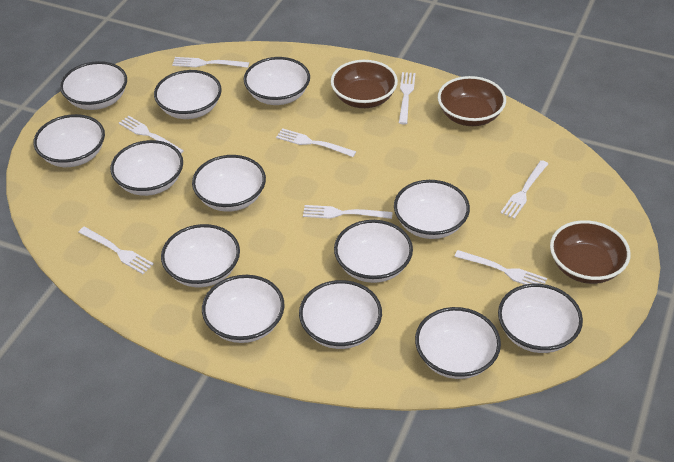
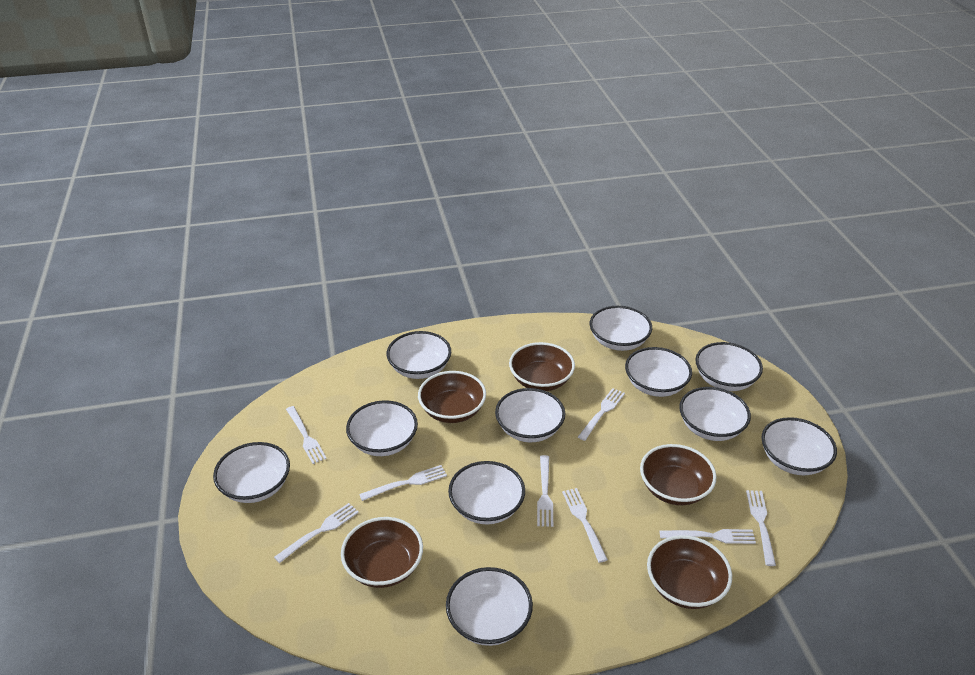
brown bowl: [331,60,398,108] [438,76,506,126] [550,220,631,284] = 3 -> [341,517,423,588] [418,371,486,423] [509,342,575,391] [640,444,716,505] [647,535,732,609] = 5
white bowl: [33,114,105,167] [60,61,127,110] [110,140,183,196] [154,70,222,119] [161,224,240,288] [192,155,266,212] [202,275,285,343] [244,57,310,105] [299,280,382,349] [334,220,413,283] [394,180,470,239] [415,307,501,379] [498,284,583,353] = 13 -> [213,442,290,503] [346,400,418,456] [387,331,451,379] [446,567,533,646] [448,461,525,524] [495,388,565,442] [590,306,652,351] [625,347,692,397] [679,387,751,441] [696,342,763,391] [761,417,837,475] = 11

